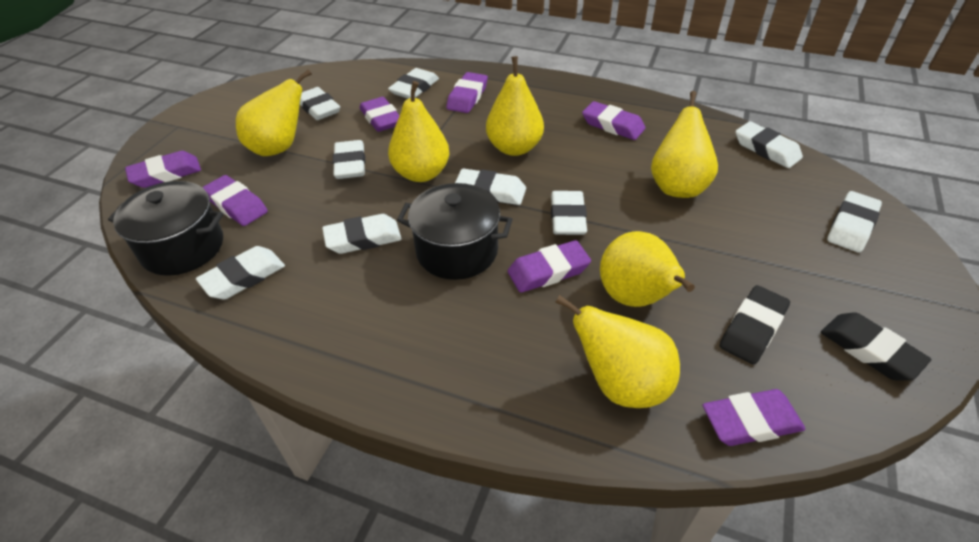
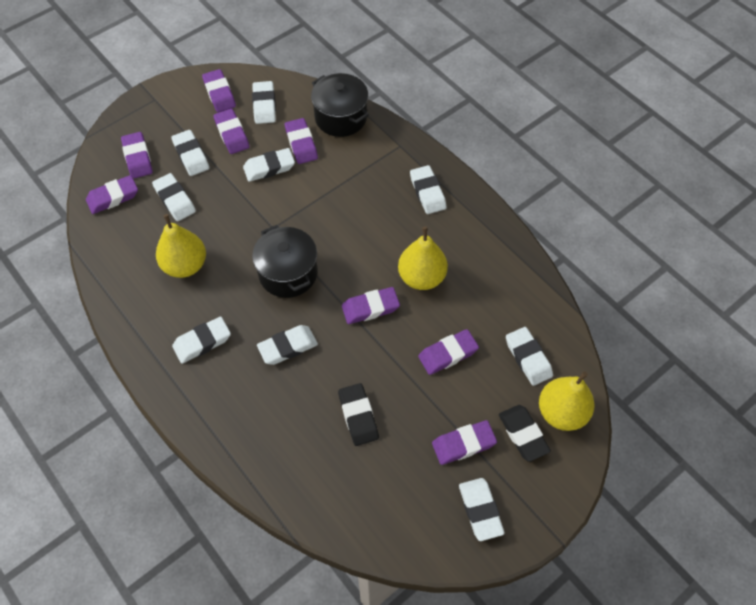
purple eraser: [125,151,201,188] [202,175,268,226] [360,97,400,132] [446,72,488,113] [508,240,591,293] [582,101,646,140] [703,389,805,446] = 7 -> [86,175,138,214] [121,132,153,179] [202,69,236,112] [213,109,249,154] [285,118,318,164] [342,287,400,324] [418,329,479,375] [432,420,497,465] = 8
yellow pear: [236,69,312,156] [388,81,449,182] [486,56,544,156] [555,295,680,408] [600,231,695,307] [651,91,718,198] = 6 -> [156,214,206,278] [398,227,448,290] [539,371,595,431] = 3

